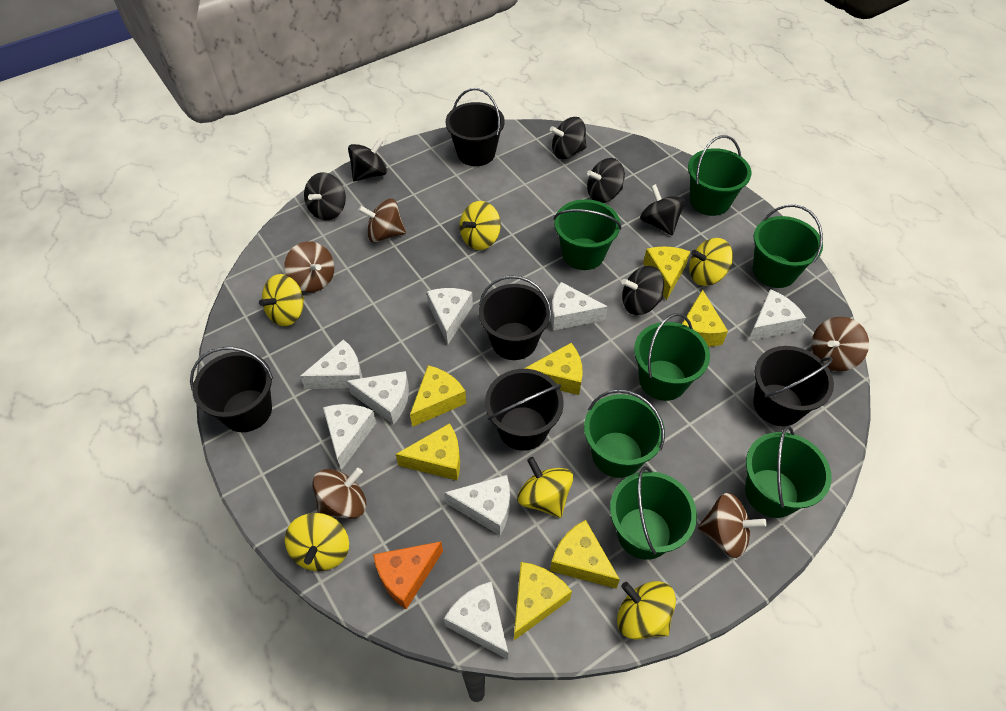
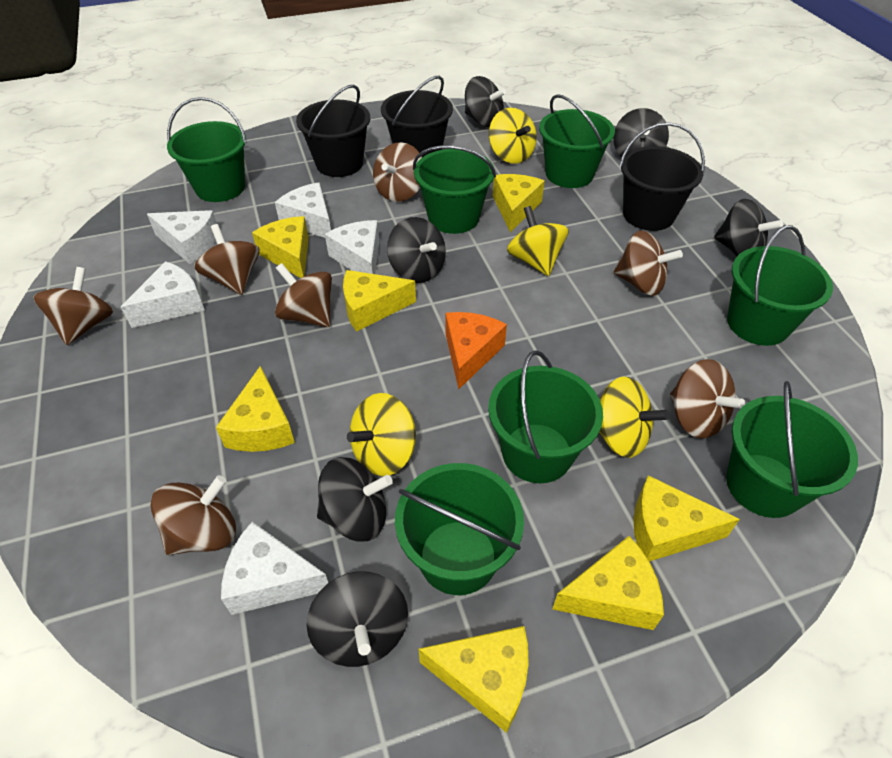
black bucket: [190,347,273,432] [446,88,505,166] [479,275,552,360] [485,369,564,451] [753,346,834,426] = 5 -> [296,85,370,177] [381,76,453,157] [619,122,705,231] = 3
brown spinning top: [285,241,334,292] [313,468,366,519] [358,199,406,243] [698,493,767,558] [811,317,869,371] = 5 -> [33,267,113,345] [150,475,236,555] [195,224,260,295] [275,263,332,327] [373,142,422,202] [614,231,683,296] [670,359,745,438] = 7
white cheese: [300,339,363,389] [323,404,377,470] [347,371,409,425] [427,288,473,345] [444,475,510,535] [444,582,508,660] [551,282,608,331] [748,289,806,341] = 8 -> [121,261,205,328] [147,210,217,264] [221,522,328,615] [275,182,331,238] [325,220,379,274] = 5
yellow spinning top: [259,274,304,326] [285,513,349,571] [460,201,501,250] [517,457,573,518] [617,581,676,640] [689,238,733,286] = 6 -> [347,393,416,476] [489,108,537,164] [507,206,569,276] [599,376,669,458] = 4

